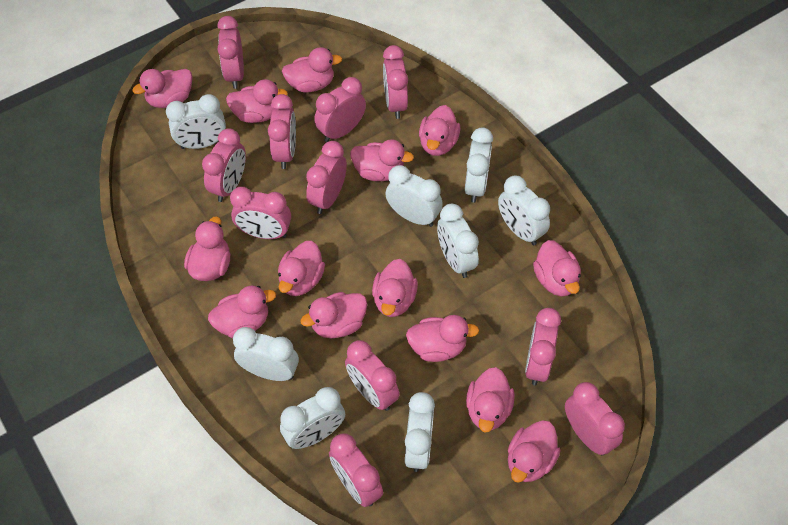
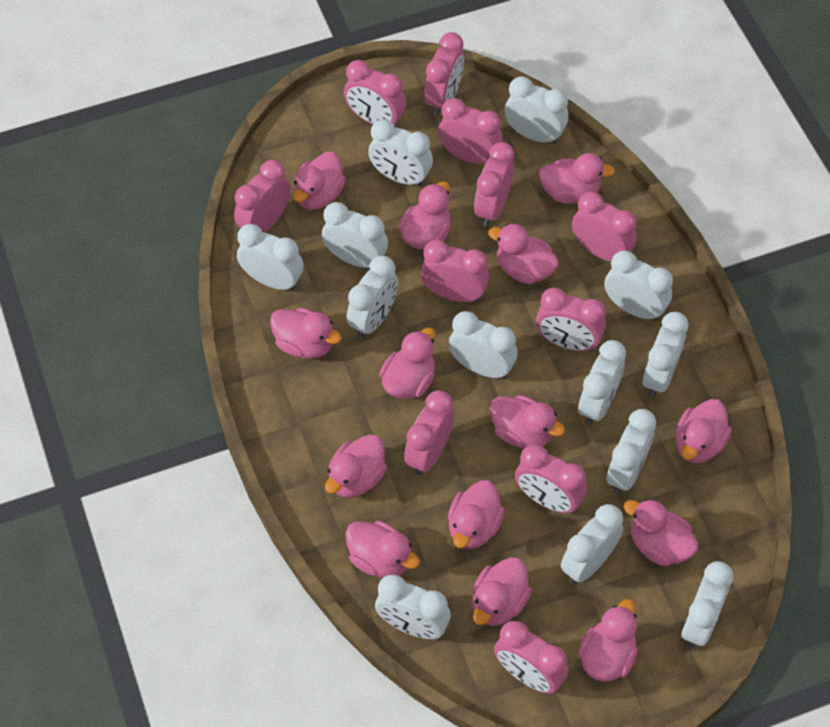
white clock: [166,94,226,149] [233,327,299,381] [280,387,345,449] [386,165,443,227] [405,392,435,472] [437,204,479,278] [465,127,493,203] [498,176,550,245] = 8 -> [237,224,304,291] [322,202,388,268] [346,256,398,339] [368,119,433,187] [375,575,451,639] [448,311,518,379] [505,76,569,144] [561,504,623,583] [578,340,626,425] [605,250,673,321] [607,409,656,494] [643,312,688,397] [682,561,733,648] = 13

